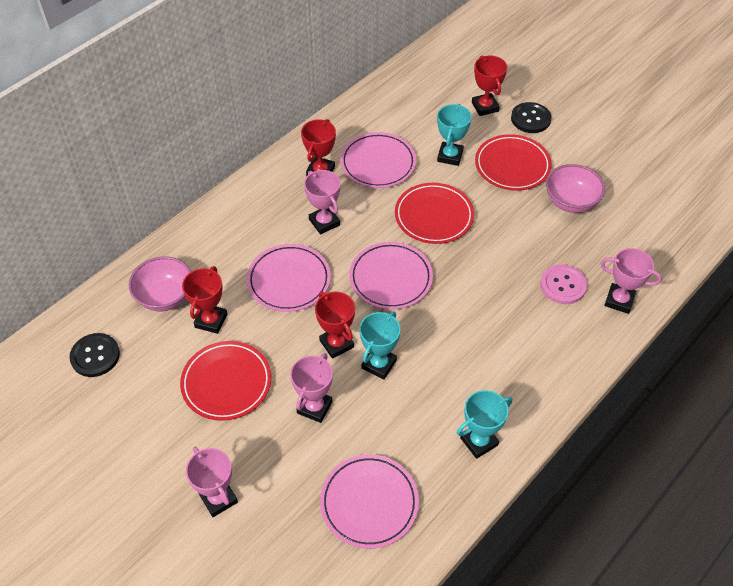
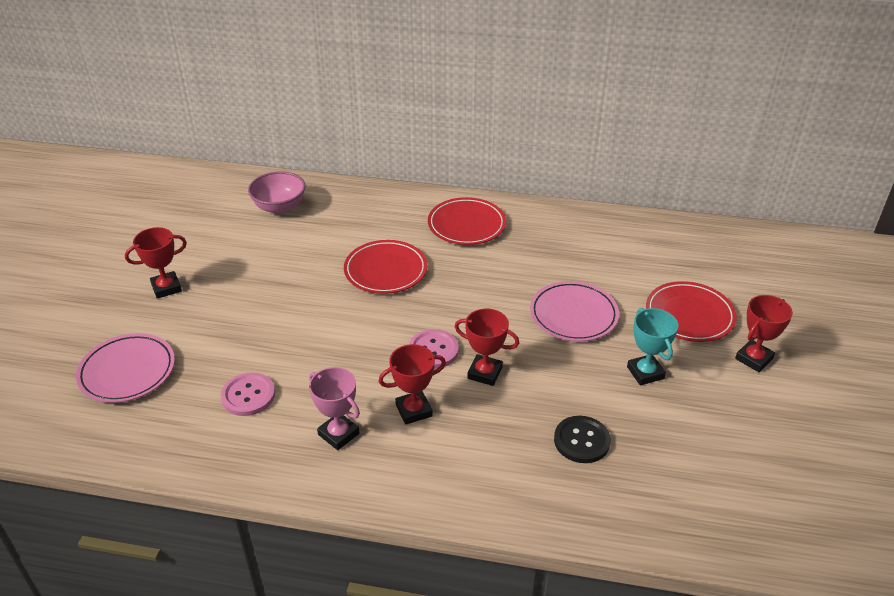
black button: [70,333,120,377] [511,102,551,133] = 2 -> [554,416,611,463] = 1
pink bowl: [129,256,191,311] [546,164,605,213] = 2 -> [248,171,305,214] = 1
pink button: [540,264,587,304] = 1 -> [221,372,275,416] [409,329,459,369] = 2
pink plate: [247,244,331,312] [320,454,419,549] [340,132,416,188] [349,242,433,310] = 4 -> [76,333,175,403] [530,281,619,342] = 2
pink trophy: [186,447,238,517] [290,353,333,423] [304,170,340,234] [601,248,662,314] = 4 -> [309,367,360,450] = 1
turquoise trophy: [359,312,400,379] [437,104,472,166] [457,390,512,459] = 3 -> [627,308,678,385] = 1

